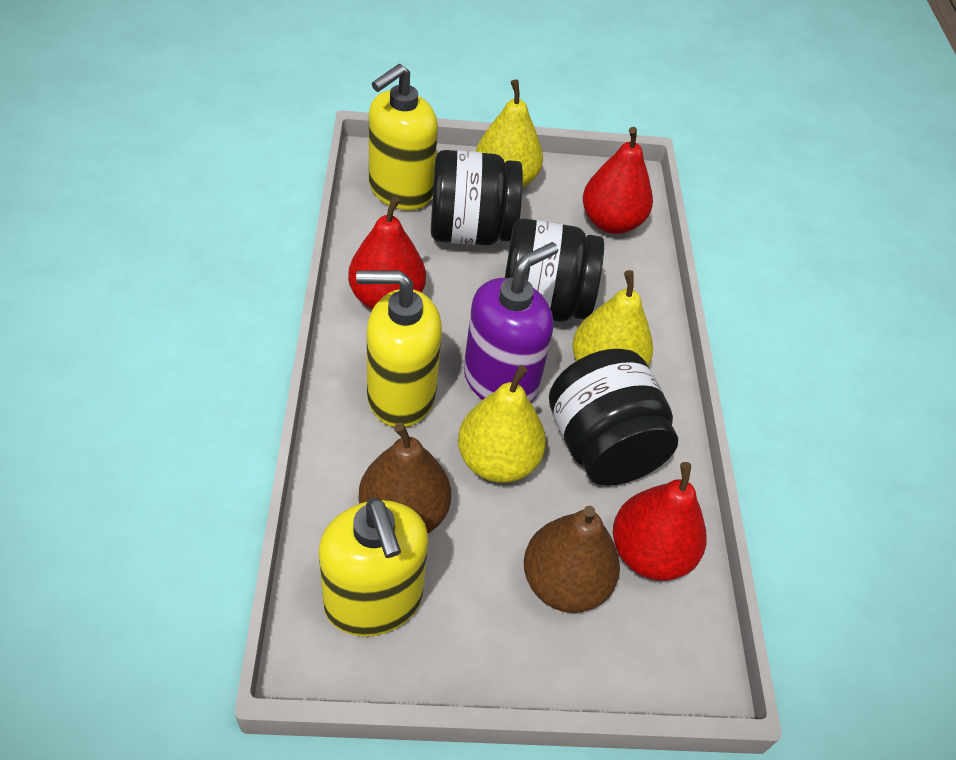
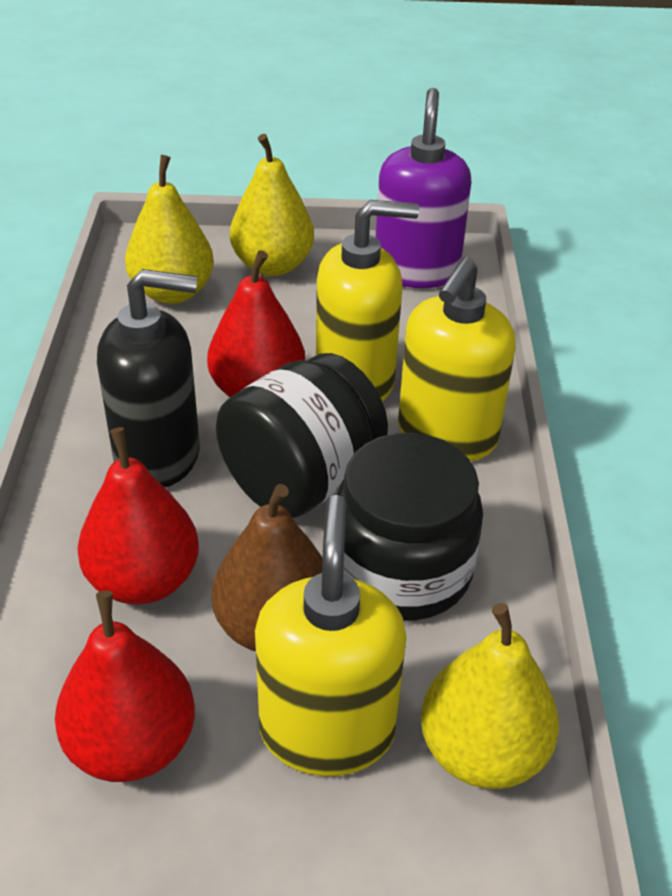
black jar: [431,150,523,245] [505,218,604,322] [549,349,678,486] = 3 -> [216,353,388,518] [336,433,483,620] = 2
black soap dispenser: none = 0 -> [97,269,200,487] = 1
brown pear: [358,423,451,533] [524,506,620,613] = 2 -> [212,484,323,652] = 1

